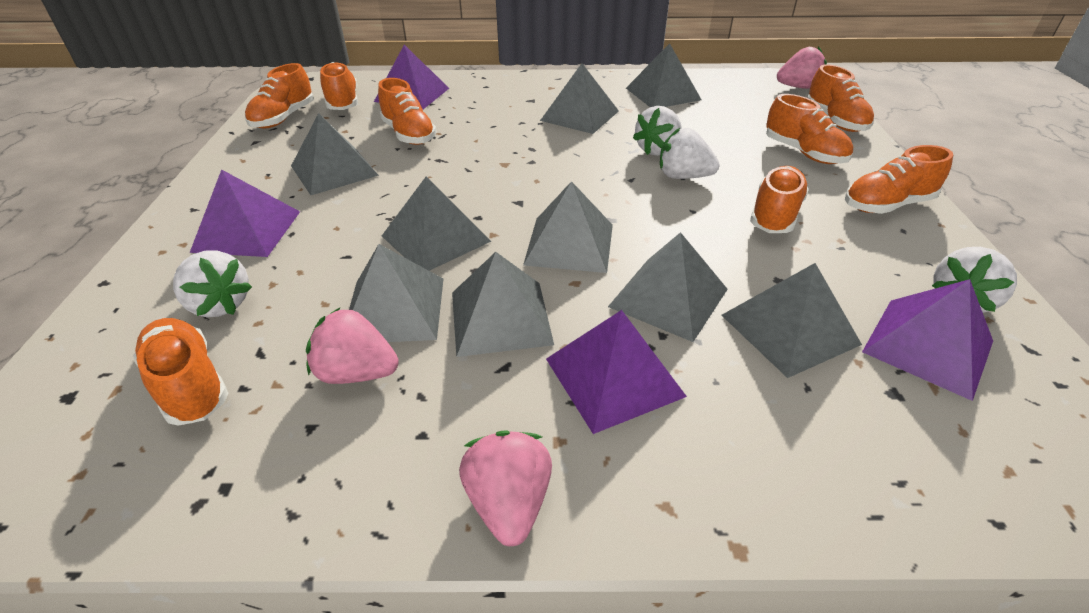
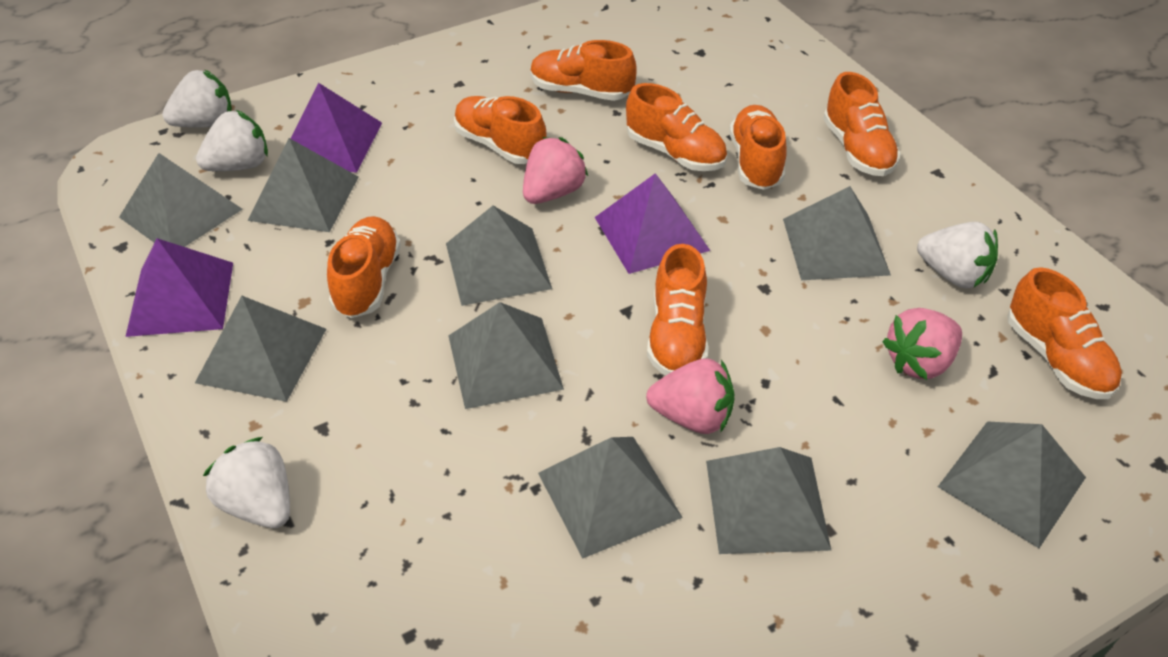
purple pyramid: [190,169,300,257] [374,45,449,110] [546,310,687,434] [862,279,993,401] = 4 -> [125,238,233,337] [291,83,382,173] [595,173,710,274] = 3

